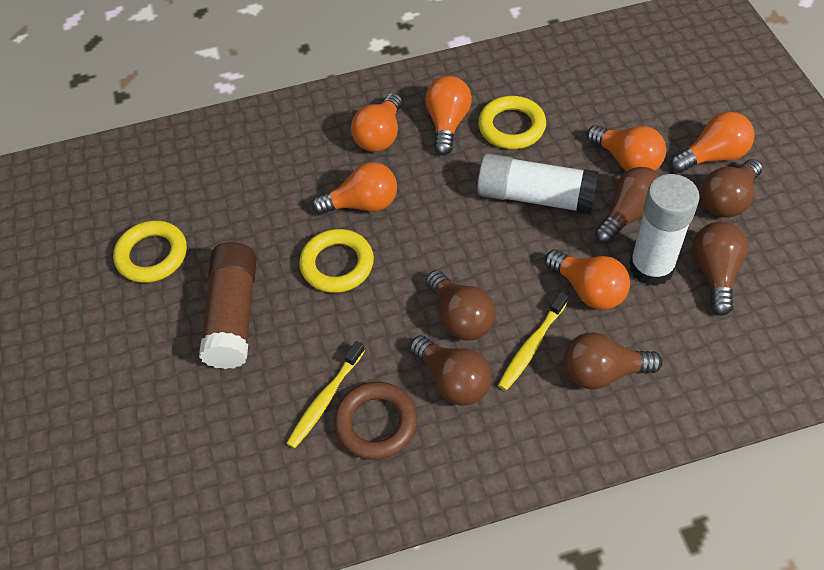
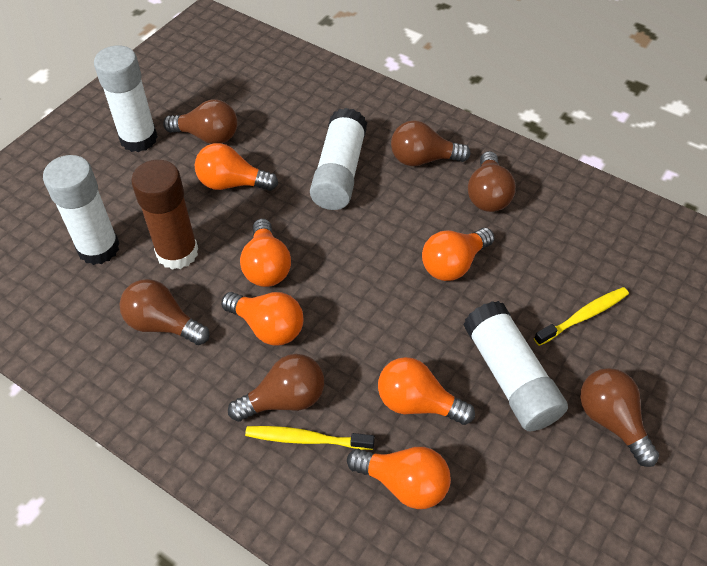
brown ring: [334,382,417,460] = 1 -> none = 0
white glue stick: [477,153,599,214] [629,174,700,286] = 2 -> [43,155,120,265] [94,45,158,152] [310,108,367,210] [463,301,568,432] = 4
yellow ring: [113,220,187,283] [299,229,374,293] [478,96,546,149] = 3 -> none = 0

